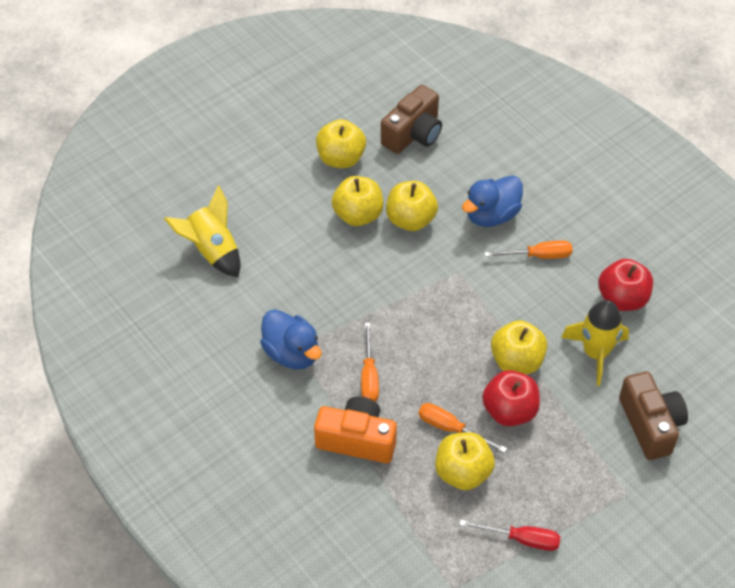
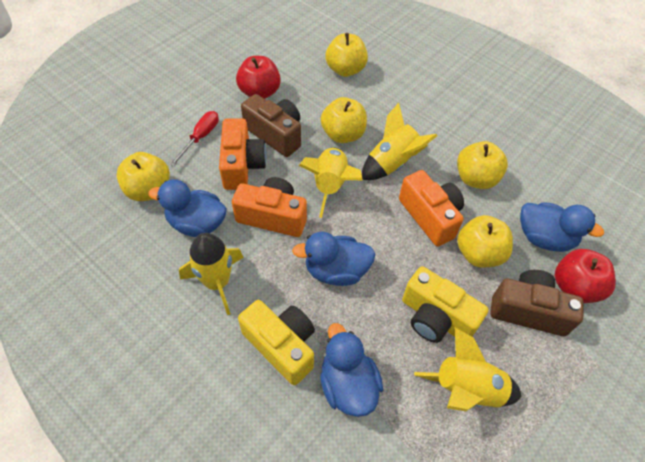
blue duck: [260,309,322,370] [462,175,523,227] = 2 -> [148,179,227,237] [292,231,375,286] [320,323,383,417] [520,202,604,252] = 4
orange camera: [314,396,397,463] = 1 -> [219,118,267,190] [232,177,307,237] [399,170,464,247] = 3
orange screwdriver: [361,323,379,402] [418,403,507,453] [484,240,573,259] = 3 -> none = 0
yellow camera: none = 0 -> [238,300,315,385] [402,266,489,343] = 2
yellow rocket: [164,185,241,277] [561,300,629,386] = 2 -> [179,233,244,315] [299,148,363,218] [362,103,438,180] [414,328,522,411] = 4

